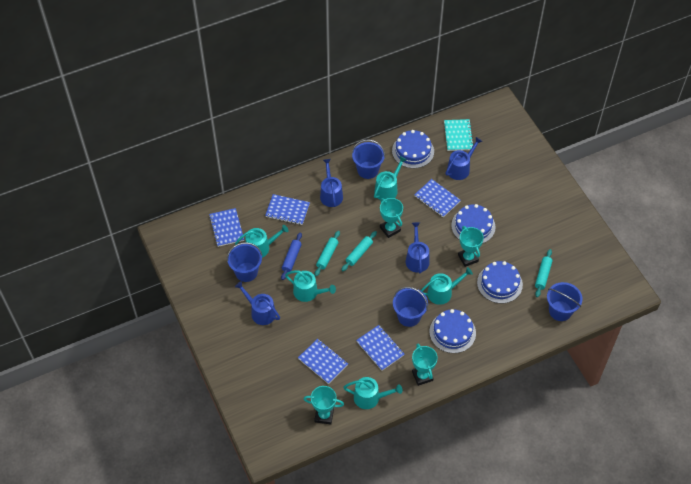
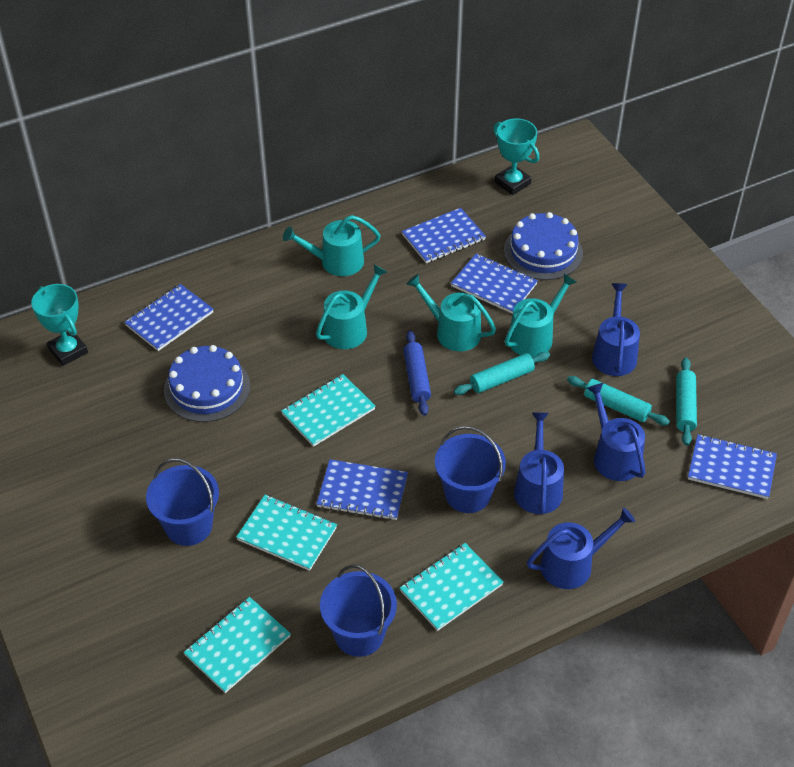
blue bucket: [227,242,262,282] [352,140,385,179] [393,287,428,327] [547,282,582,321] = 4 -> [146,458,219,546] [320,564,397,657] [435,426,506,513] = 3
blue cake: [392,130,434,168] [429,309,476,353] [451,204,496,244] [477,261,523,303] = 4 -> [164,345,250,422] [504,212,583,280] = 2
turquoise notebook: [444,119,474,151] = 1 -> [184,597,291,693] [236,495,337,571] [281,374,376,447] [400,543,504,631] = 4
turquoise trophy: [304,386,344,425] [380,198,403,238] [412,344,438,386] [458,226,484,267] = 4 -> [31,284,88,366] [493,118,539,195] = 2
turquoise watering can: [235,225,289,258] [285,270,336,302] [343,377,402,409] [374,156,407,200] [421,267,473,305] = 5 -> [283,215,381,276] [316,264,387,349] [406,274,496,351] [505,274,577,357] = 4

